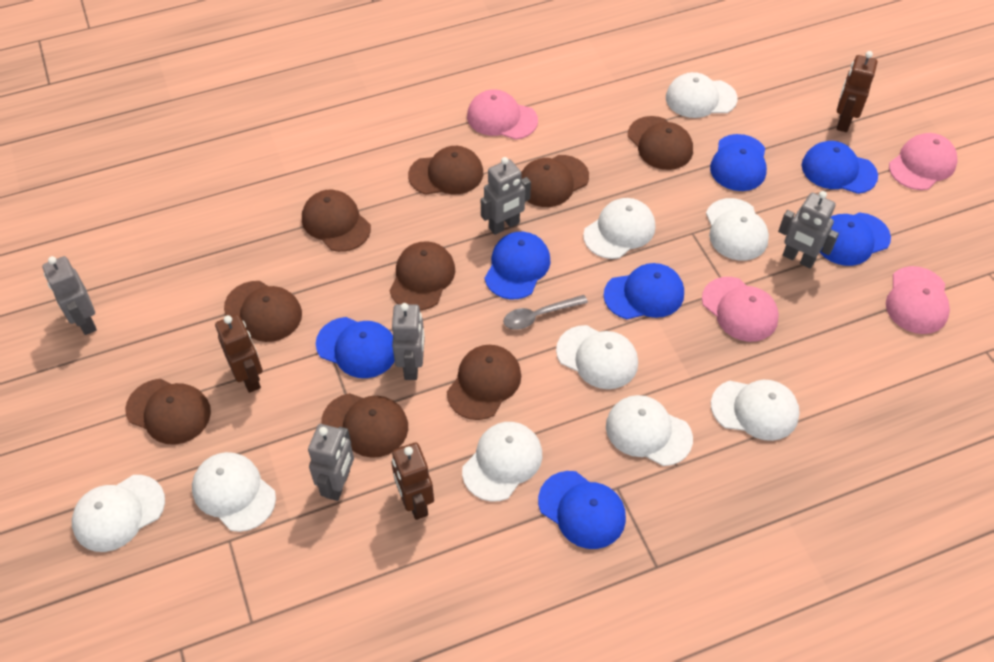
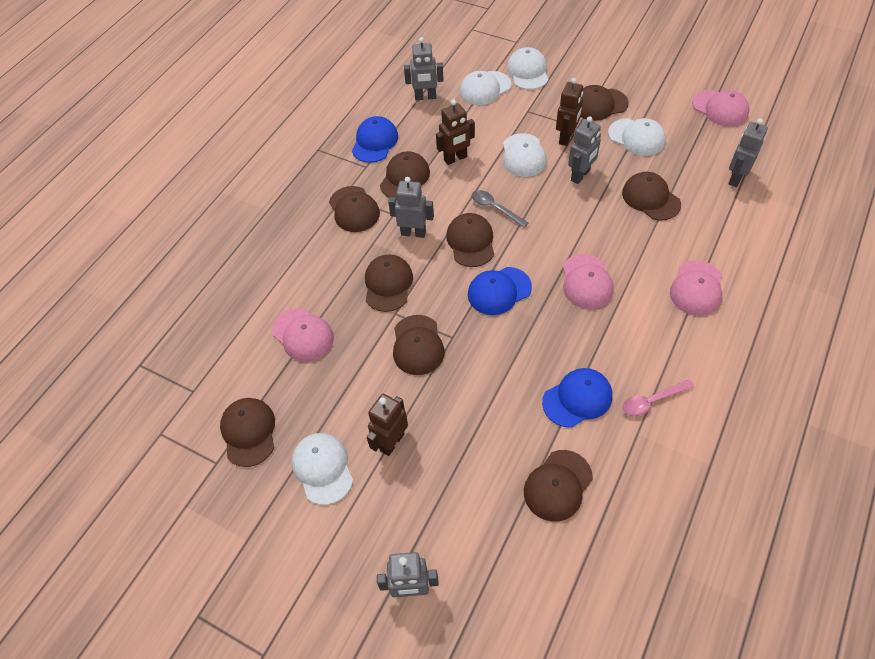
blue cap: [316,317,395,378] [485,232,550,299] [538,471,626,549] [603,263,684,319] [710,134,767,191] [802,141,878,194] [820,212,891,266] = 7 -> [352,116,398,163] [468,267,532,315] [542,368,612,428] = 3
pink spoon: none = 0 -> [622,380,694,416] = 1
white cap: [72,475,165,552] [192,452,276,532] [462,422,542,502] [556,325,638,389] [583,198,655,259] [606,395,693,466] [666,72,738,118] [706,198,769,261] [711,380,800,441] = 9 -> [292,433,353,505] [460,71,511,105] [503,133,547,177] [507,47,548,90] [608,118,666,156] = 5

